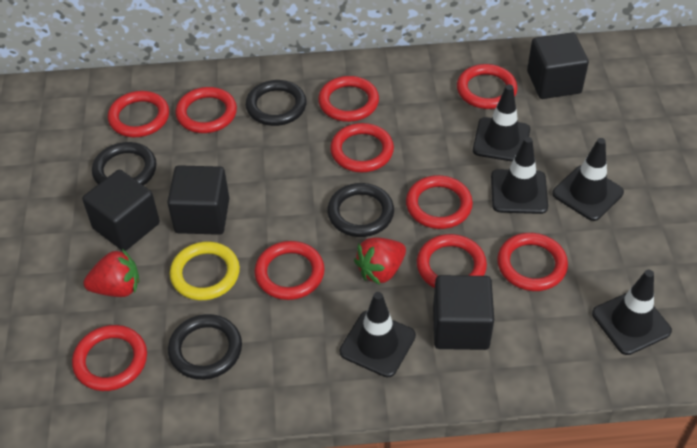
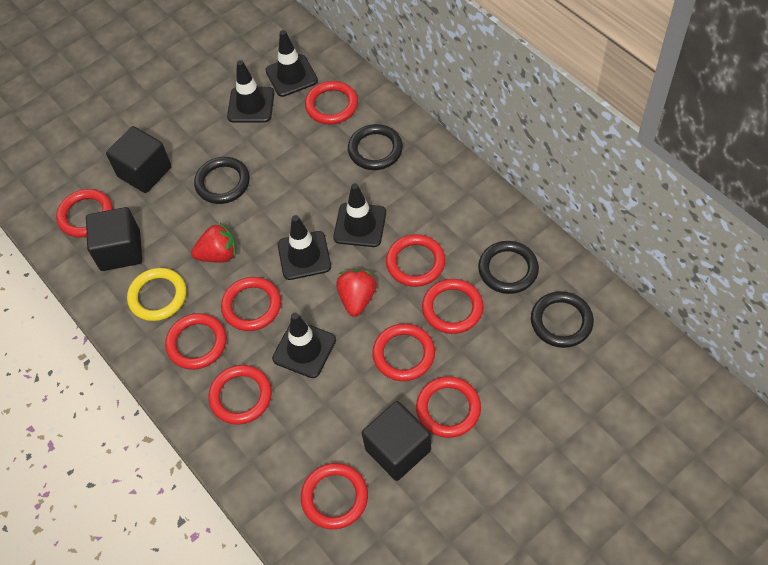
black cube: [82,170,160,251] [167,165,229,235] [433,275,494,350] [527,32,589,99] = 4 -> [86,207,142,271] [106,126,171,193] [362,401,431,481] = 3

